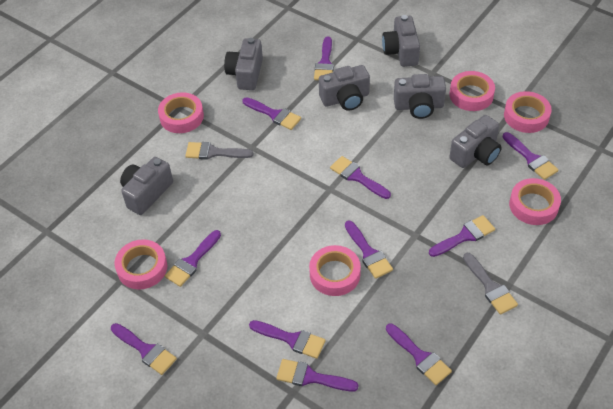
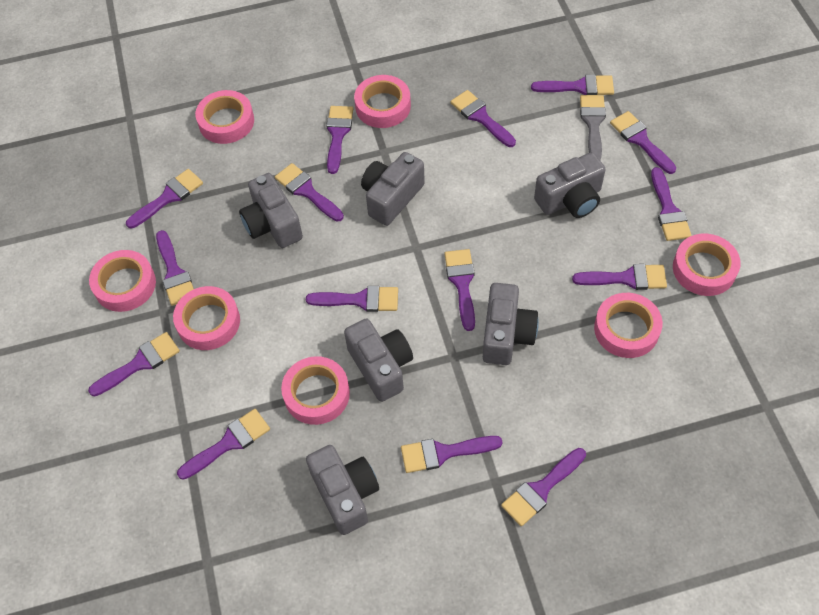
grey brush: [185,142,254,160] [463,253,518,315] = 2 -> [580,95,606,160] = 1
pink tape: [114,239,167,290] [158,92,204,133] [309,245,361,296] [450,71,495,111] [504,91,552,133] [509,178,561,225] = 6 -> [89,250,156,312] [173,286,240,350] [195,90,254,144] [281,356,350,425] [354,75,411,128] [594,293,663,358] [673,234,741,296] = 7
purple brush: [111,323,177,375] [165,230,221,287] [242,97,301,130] [249,320,326,359] [276,359,358,391] [314,37,334,80] [330,156,391,199] [345,221,393,279] [386,323,452,385] [429,215,495,257] [503,132,559,180] = 11 -> [88,332,180,396] [126,169,203,229] [156,230,194,306] [177,409,270,480] [275,163,344,221] [306,286,398,312] [326,106,353,174] [401,436,503,473] [444,249,475,331] [451,90,516,147] [501,448,586,526] [531,74,614,95] [572,264,667,290] [610,111,676,174] [651,167,692,241] = 15

